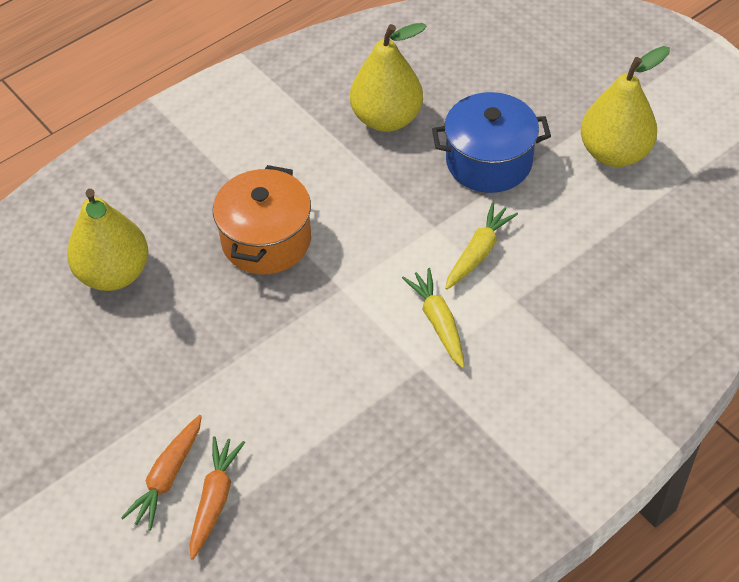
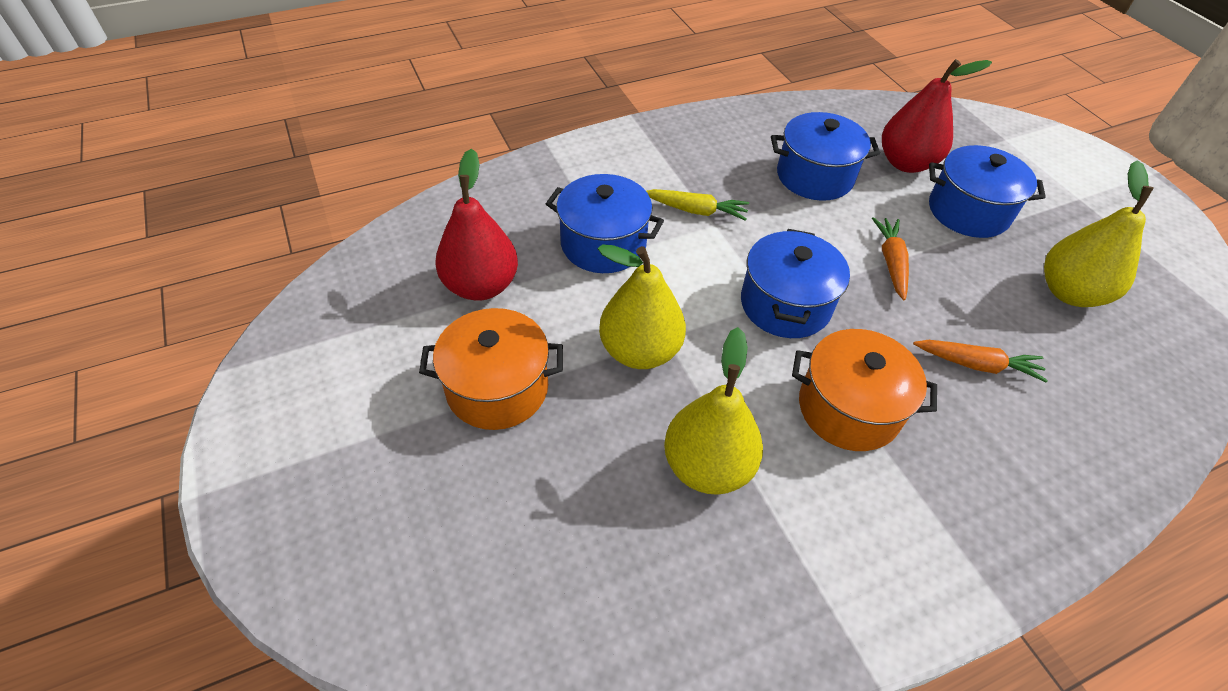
blue pot: [432,92,551,193] = 1 -> [546,174,664,273] [741,229,850,338] [771,112,880,201] [929,145,1046,238] = 4
orange pot: [213,165,311,274] = 1 -> [419,308,563,430] [792,329,937,451] = 2
red pear: none = 0 -> [436,149,518,301] [882,59,992,173] = 2
yellow carrot: [402,268,464,368] [445,202,518,290] = 2 -> [646,189,749,221] = 1

